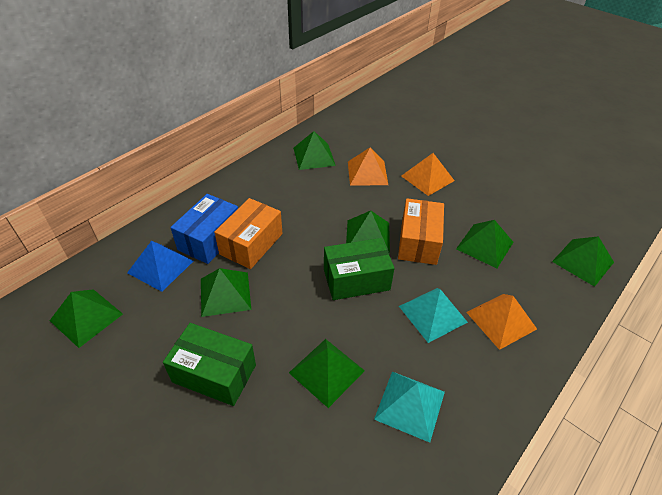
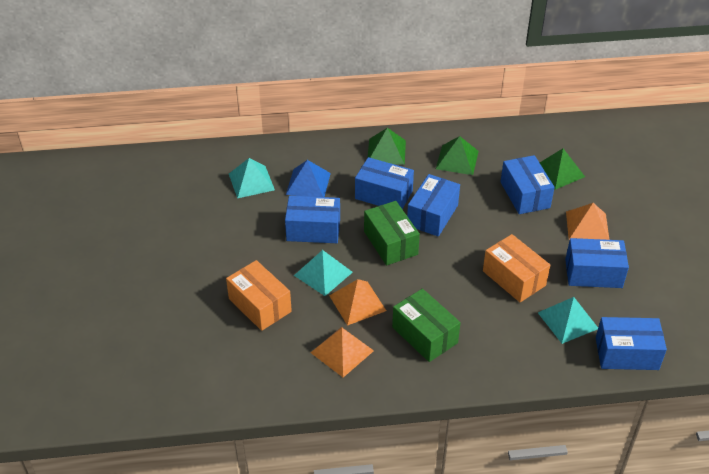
blue box: [170,194,238,264] = 1 -> [285,196,340,243] [355,157,414,209] [407,174,460,237] [501,155,555,214] [565,238,629,288] [596,317,667,370] = 6
green pyramid: [50,289,123,348] [201,268,251,317] [289,339,365,408] [293,131,336,170] [346,211,390,254] [456,220,513,268] [552,236,614,287] = 7 -> [368,128,406,165] [436,136,479,175] [540,148,585,190] = 3
turquoise pyramid: [374,372,445,443] [399,288,468,343] = 2 -> [229,158,275,199] [294,250,353,296] [538,297,598,344] = 3

